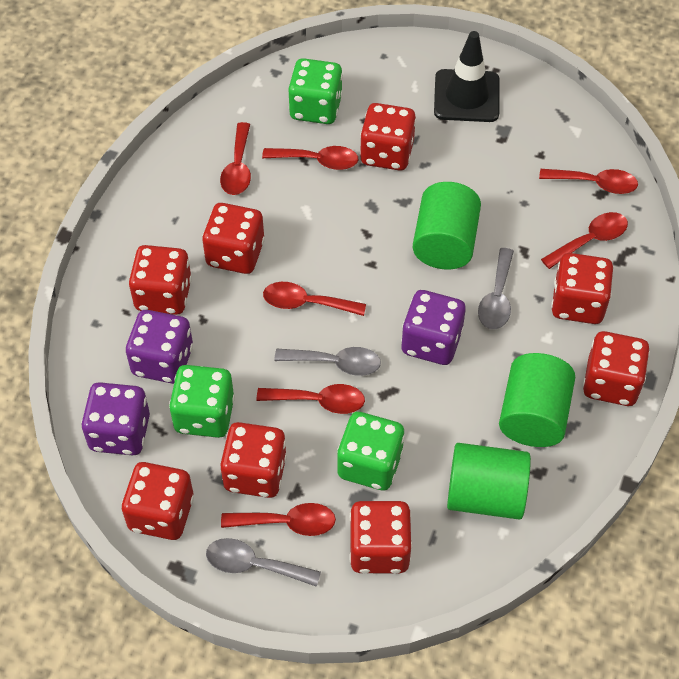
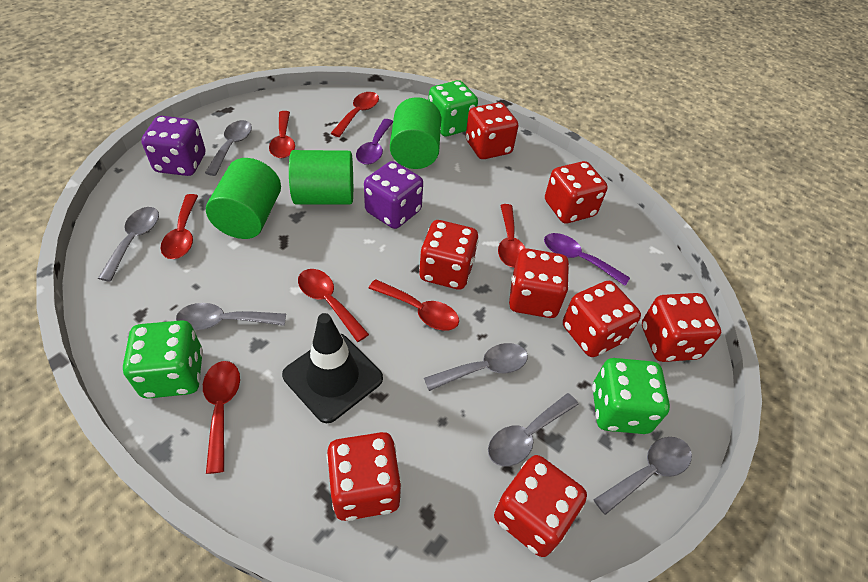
grey spoon: [206,538,321,587] [274,347,381,376] [478,248,514,329] = 3 -> [98,207,159,282] [176,303,286,330] [205,120,252,176] [424,343,528,391] [488,393,579,467] [594,437,692,515] = 6
purple dice: [81,382,150,455] [126,310,193,384] [401,290,466,365] = 3 -> [141,116,205,176] [364,161,423,229] = 2
purple spoon: none = 0 -> [356,119,393,165] [544,233,630,286] = 2

